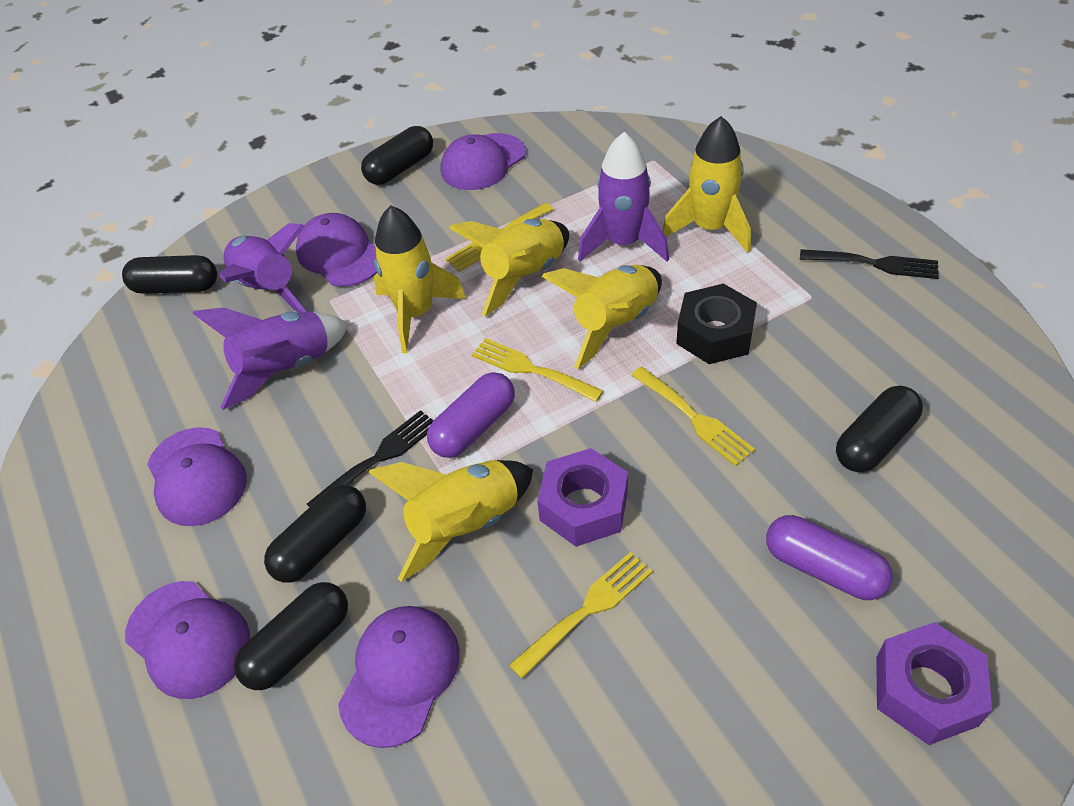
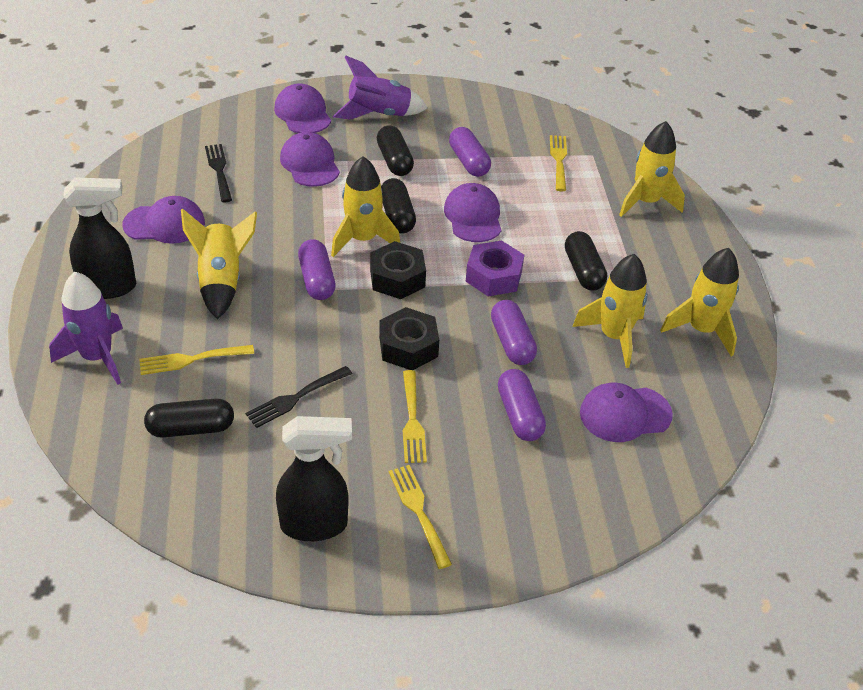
black capsule: [122,255,217,294] [234,582,348,690] [264,485,366,583] [361,126,433,185] [836,386,923,472] = 5 -> [144,399,234,438] [377,125,414,176] [381,178,416,233] [565,231,607,290] = 4
black nut: [676,284,757,364] = 1 -> [370,241,426,299] [379,307,439,370] = 2
black spray bottle: none = 0 -> [63,178,136,299] [276,416,352,541] = 2
purple capsule: [427,372,515,458] [766,515,893,600] = 2 -> [298,239,336,300] [449,127,491,177] [491,300,537,365] [498,369,546,441] = 4
purple nut: [537,448,628,547] [876,622,992,745] = 2 -> [466,240,524,296] = 1
purple rocket: [193,307,349,410] [219,223,307,313] [578,132,669,262] = 3 -> [49,272,123,385] [333,56,427,120] = 2

